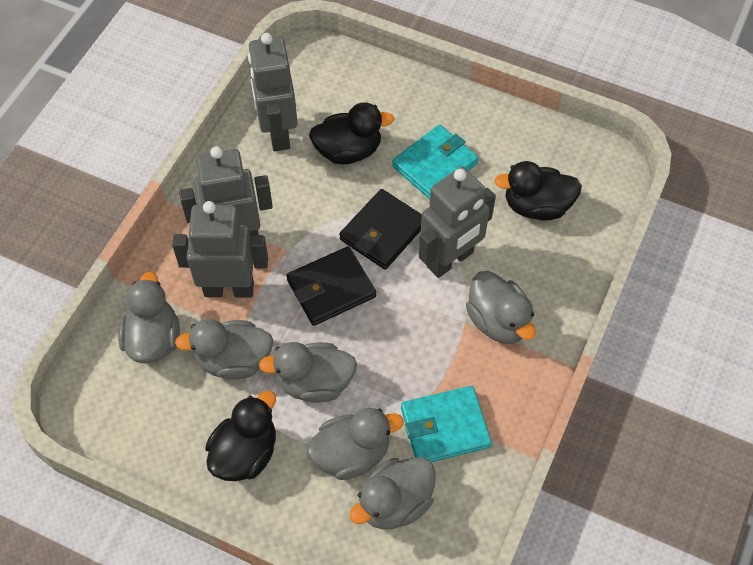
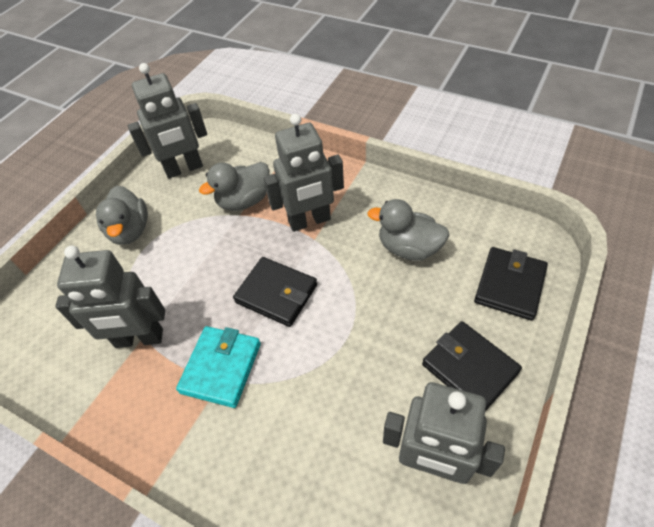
black duck: [205,391,276,481] [309,102,394,165] [494,161,582,220] = 3 -> none = 0
black wallet: [286,246,376,326] [339,189,422,270] = 2 -> [233,257,317,327] [422,321,522,411] [474,247,548,321] = 3
grey duck: [118,271,180,363] [175,319,273,379] [259,342,357,402] [307,408,403,480] [350,457,436,530] [466,271,536,344] = 6 -> [96,186,148,245] [199,162,270,211] [367,199,450,261] = 3
turquoise wallet: [392,124,479,199] [401,386,492,462] = 2 -> [176,326,261,408] = 1

